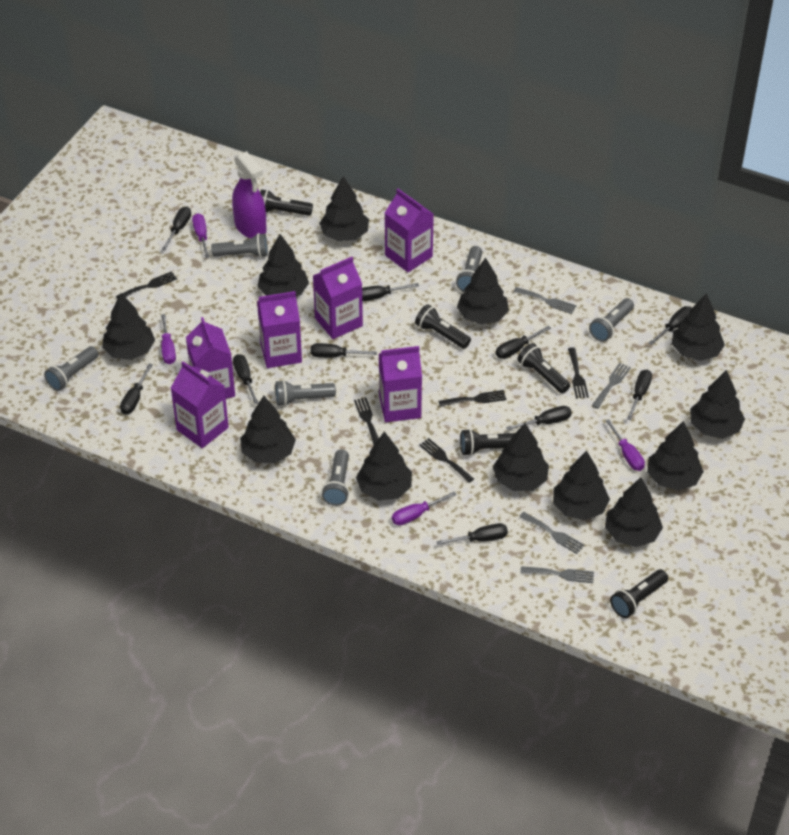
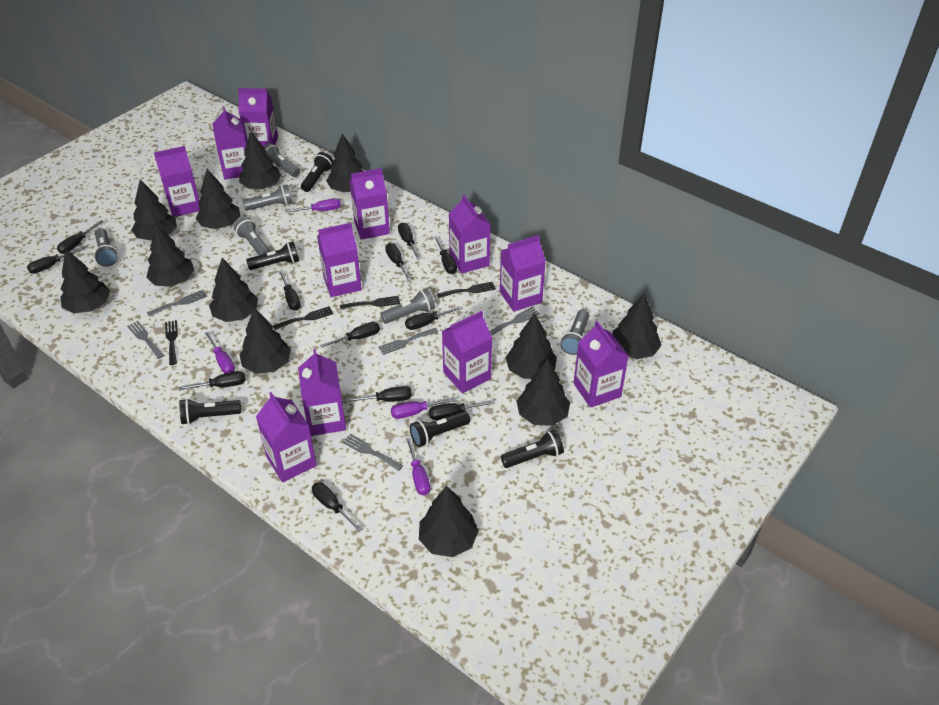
black fork: [116,271,177,299] [354,397,379,445] [419,438,474,483] [439,390,506,406] [568,347,589,399] = 5 -> [165,320,178,365] [273,306,333,330] [340,296,400,310] [437,282,496,298] = 4
black screwdriver: [120,364,153,415] [162,206,191,250] [233,354,259,404] [310,343,377,358] [362,283,419,301] [436,523,508,545] [496,326,551,359] [506,406,572,430] [627,370,652,420] [649,306,691,345] = 10 -> [27,246,85,274] [57,220,104,254] [179,371,246,390] [279,270,301,311] [312,483,362,532] [320,322,380,348] [345,386,412,402] [385,243,412,281] [398,223,421,260] [405,306,463,330] [429,400,495,420] [434,236,457,274] = 12
grey fork: [514,287,576,314] [519,512,585,554] [520,566,594,583] [592,363,631,409] = 4 -> [127,321,164,359] [147,290,207,317] [342,434,403,471] [378,328,438,355] [490,307,539,336] = 5
purple carton: [171,361,229,448] [186,317,235,399] [257,291,302,368] [313,257,363,339] [379,346,422,422] [385,189,434,272] = 6 -> [154,146,200,217] [212,106,246,180] [238,88,278,147] [256,392,317,482] [298,349,346,436] [317,223,362,297] [350,168,390,240] [442,311,492,393] [449,194,491,274] [500,235,546,312] [574,321,629,408] = 11
purple spray bottle: [232,151,267,238] = 1 -> none = 0

